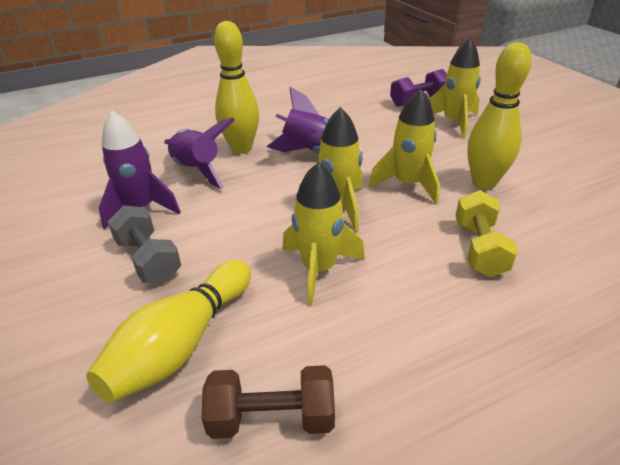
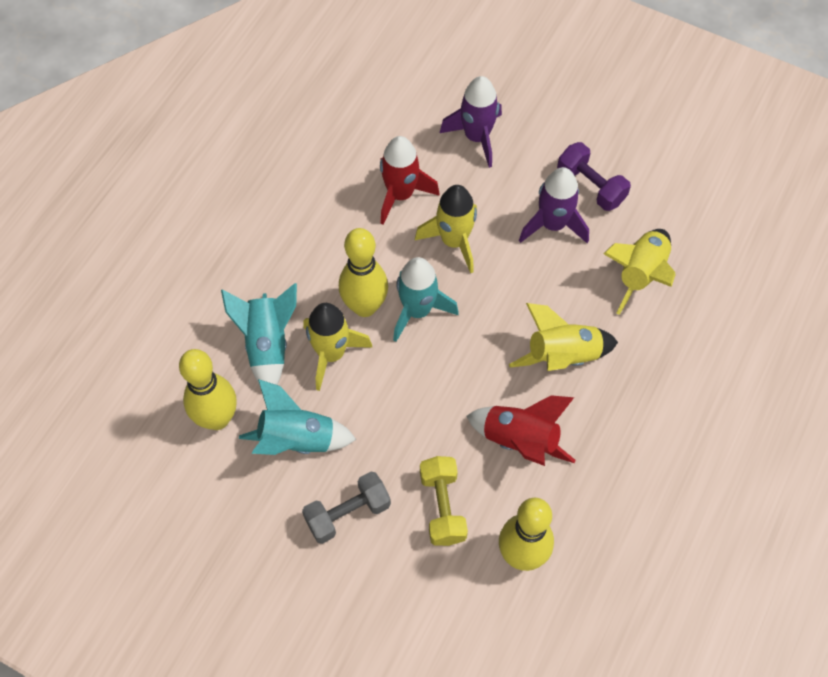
brown dumbbell: [202,365,335,439] = 1 -> none = 0
purple rocket: [99,111,181,229] [164,118,235,189] [267,87,363,154] = 3 -> [440,76,502,168] [519,167,589,243] = 2
red rocket: none = 0 -> [380,136,440,225] [466,395,576,466] = 2
turquoise rocket: none = 0 -> [221,283,297,385] [239,379,356,455] [393,257,459,342] = 3

